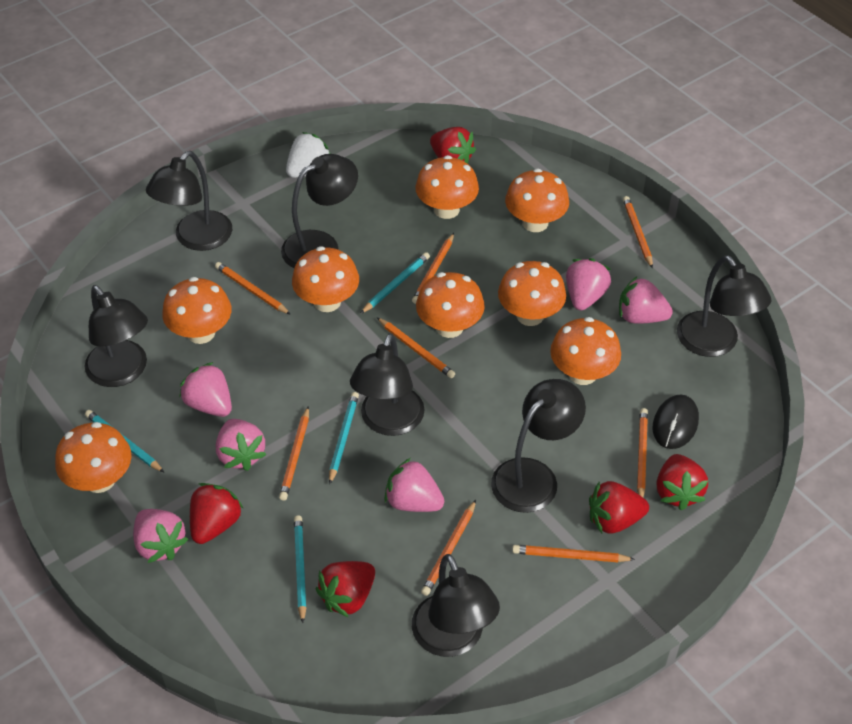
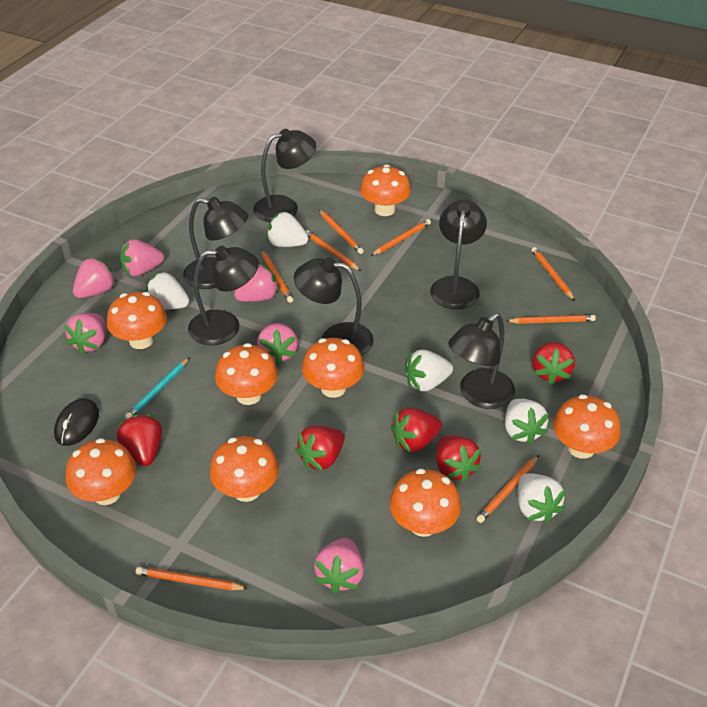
black lamp: [85,285,148,387] [146,151,232,251] [281,154,358,268] [350,333,425,436] [412,554,500,657] [491,379,586,513] [677,255,771,357] = 7 -> [183,197,248,289] [188,246,259,345] [253,129,316,222] [294,257,374,356] [430,200,487,309] [448,313,515,409] = 6
turquoise pencil: [85,410,164,472] [294,515,306,623] [329,392,359,485] [360,252,430,314] = 4 -> [125,357,190,419] = 1
white strawberry: [286,132,330,178] = 1 -> [145,271,190,310] [267,211,309,247] [405,349,453,391] [505,399,549,445] [518,473,565,523] = 5

